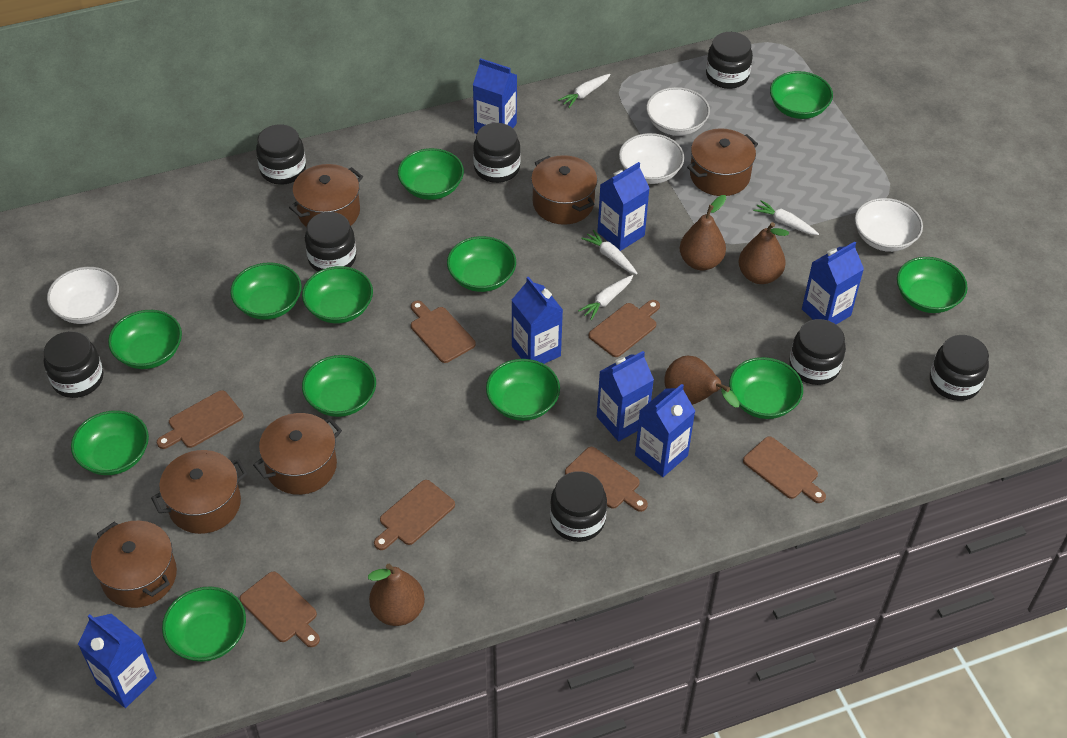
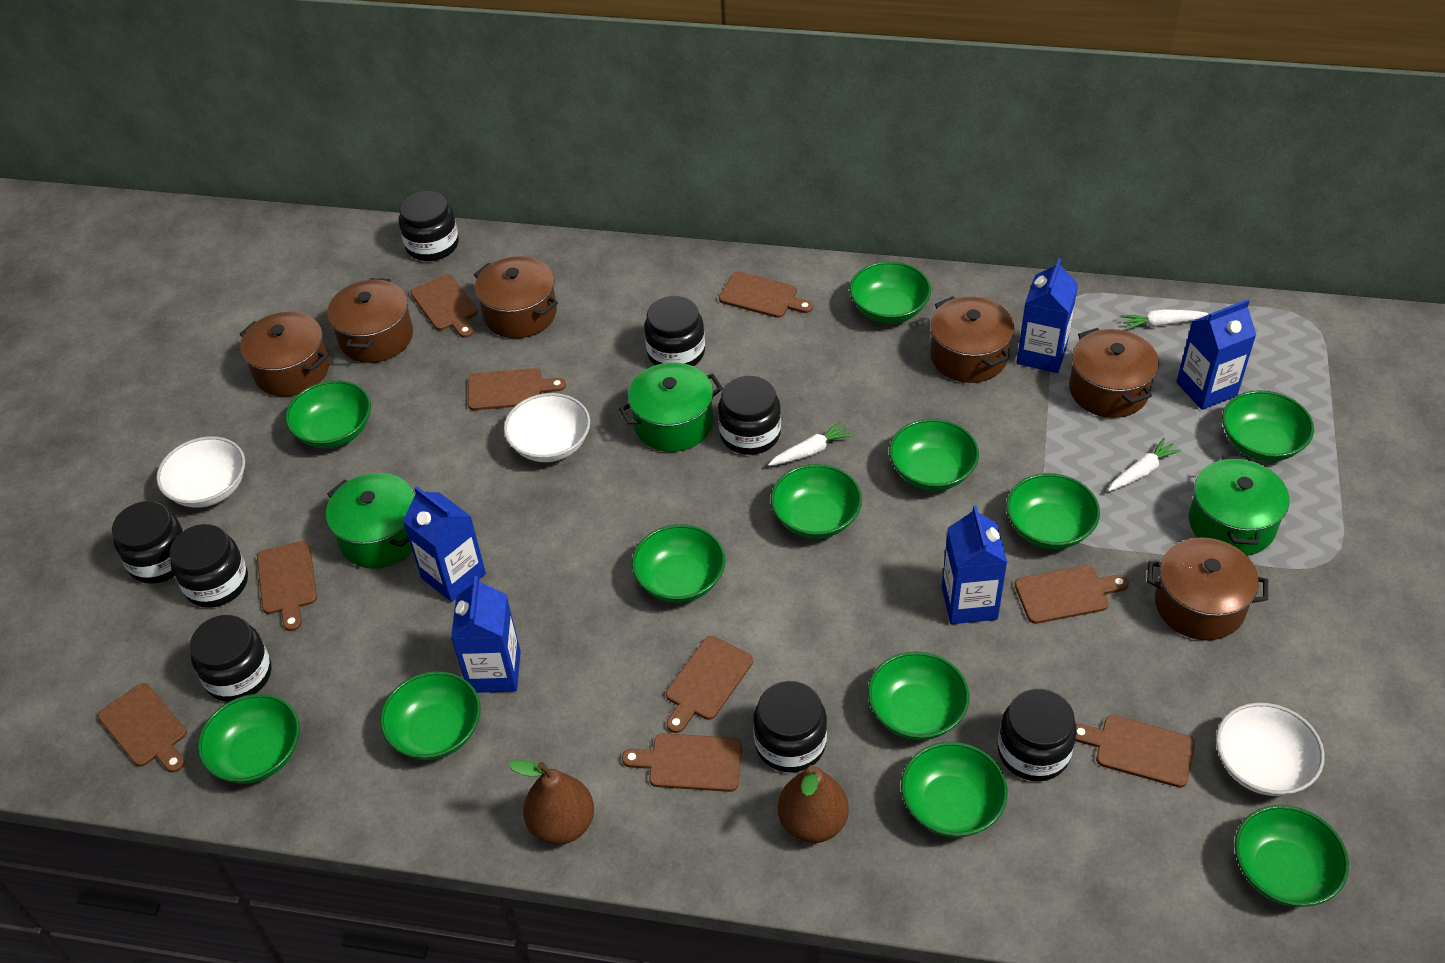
blue carton: [78,614,157,708] [473,58,517,134] [512,276,563,364] [597,162,650,251] [597,351,654,441] [635,384,695,477] [802,241,864,325] = 7 -> [403,486,486,602] [451,576,521,693] [942,505,1007,624] [1017,258,1078,373] [1176,299,1256,410] = 5
brown cutting board: [157,390,244,449] [240,571,320,647] [374,480,455,550] [411,301,476,363] [565,447,648,512] [589,300,660,357] [743,436,826,503] = 7 -> [98,683,187,773] [257,541,317,631] [411,274,478,338] [468,368,566,410] [622,733,742,792] [666,636,753,733] [719,271,813,318] [1015,565,1129,624] [1076,715,1195,788] = 9
brown pear: [368,564,425,626] [664,355,740,408] [680,195,726,271] [739,222,789,284] = 4 -> [509,760,594,845] [778,765,849,843] = 2
green pot: none = 0 -> [326,473,415,568] [619,363,723,452] [1189,455,1289,556] = 3
white bowl: [47,267,119,324] [619,133,684,184] [646,87,710,136] [855,198,923,252] = 4 -> [156,436,245,508] [504,393,590,462] [1216,703,1325,796] = 3
white carrot: [558,74,611,108] [578,275,633,320] [581,230,638,274] [753,200,819,235] = 4 -> [768,421,852,466] [1108,438,1181,491] [1120,309,1208,331] = 3

